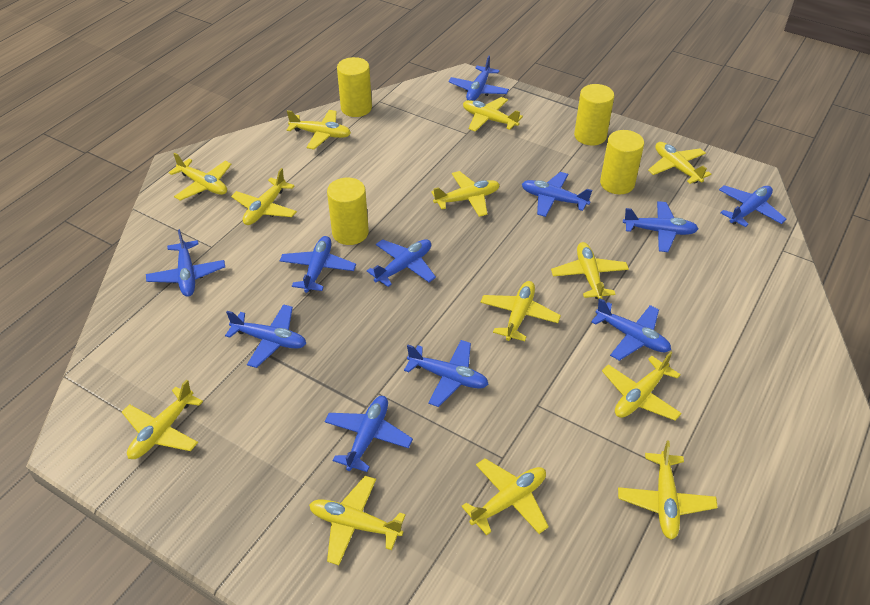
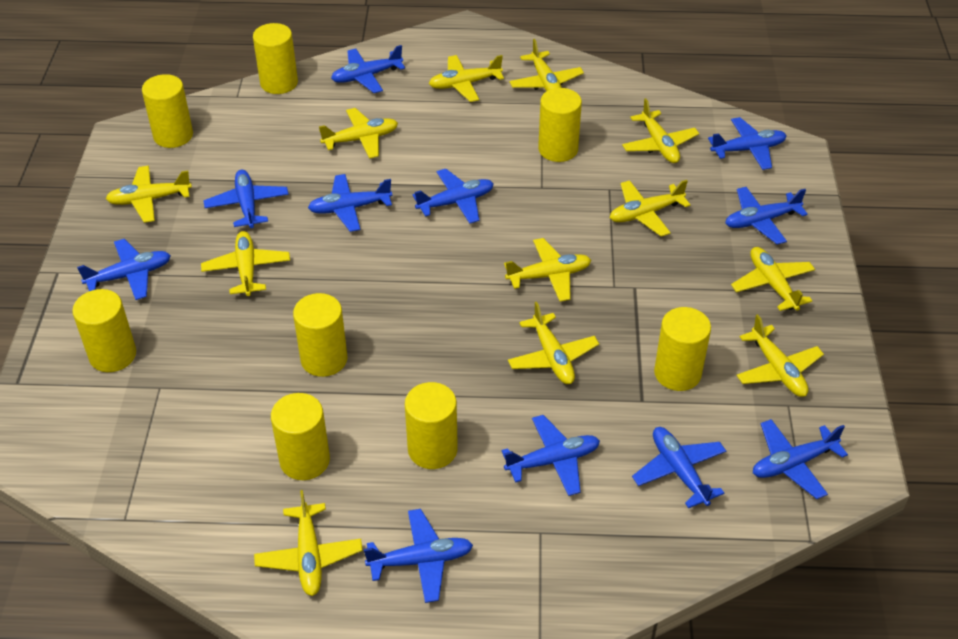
yellow cylinder: [327,177,369,245] [337,57,372,117] [574,84,614,146] [600,130,644,194] = 4 -> [72,289,136,372] [142,74,193,148] [253,23,298,94] [271,393,330,480] [293,293,348,377] [405,382,458,469] [538,88,582,162] [654,307,711,391] = 8
yellow plane: [122,380,203,459] [169,153,231,201] [231,168,297,225] [286,110,351,149] [309,476,406,565] [431,171,500,217] [461,458,549,536] [463,97,523,132] [480,281,561,341] [551,242,629,299] [602,351,682,421] [618,441,718,540] [648,142,711,184] = 13 -> [106,166,192,223] [201,231,290,296] [254,490,363,596] [319,108,398,159] [429,55,504,102] [504,238,591,302] [508,302,599,384] [509,39,584,91] [610,180,690,237] [622,98,699,163] [731,247,815,311] [736,314,824,397] = 12

